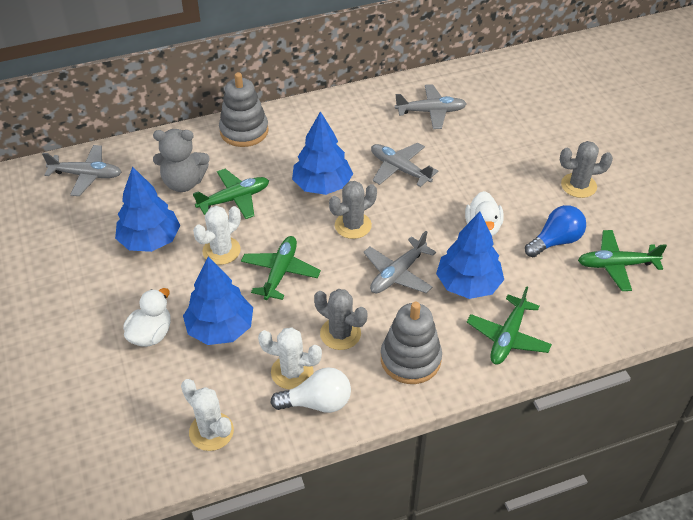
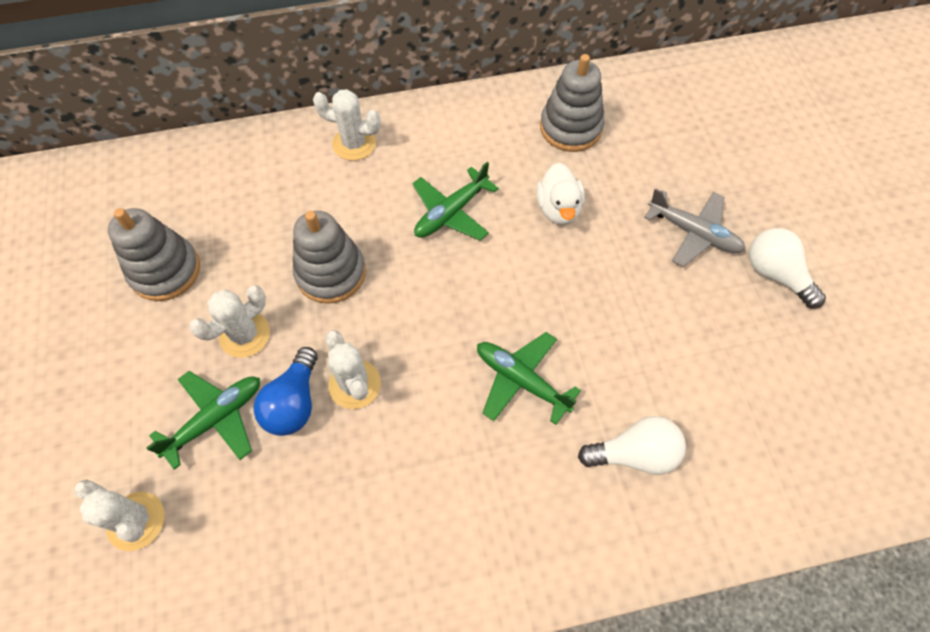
blue tree: [115,166,180,252] [183,257,253,345] [292,111,353,195] [436,212,504,299] = 4 -> none = 0
green plane: [193,169,269,219] [241,236,321,300] [467,286,552,364] [578,230,667,291] = 4 -> [146,371,260,470] [412,162,499,241] [477,332,581,425] = 3
grey cactus: [314,289,367,350] [329,181,377,239] [560,141,613,198] = 3 -> none = 0
grey plane: [42,145,121,196] [363,231,436,293] [371,143,438,187] [395,84,466,129] = 4 -> [644,188,745,267] = 1
grey stacking toy: [219,72,269,147] [381,302,442,384] = 2 -> [108,208,200,301] [293,211,366,304] [540,54,605,152] = 3
grey teddy bear: [153,129,209,192] = 1 -> none = 0
white cactus: [181,379,234,451] [193,206,241,265] [258,327,322,389] = 3 -> [74,479,165,551] [189,285,270,358] [313,89,381,161] [325,330,381,409] = 4
white duck: [123,288,171,347] [465,191,504,236] = 2 -> [536,163,585,225] = 1
white light bulb: [270,367,351,413] = 1 -> [578,416,686,475] [749,228,826,309] = 2

